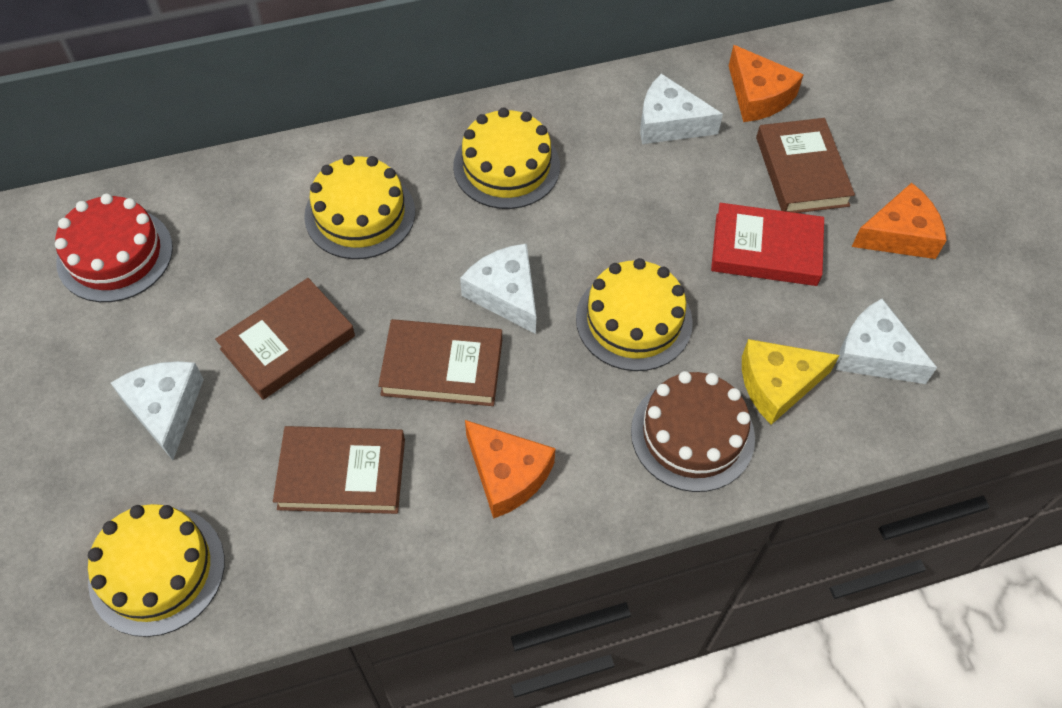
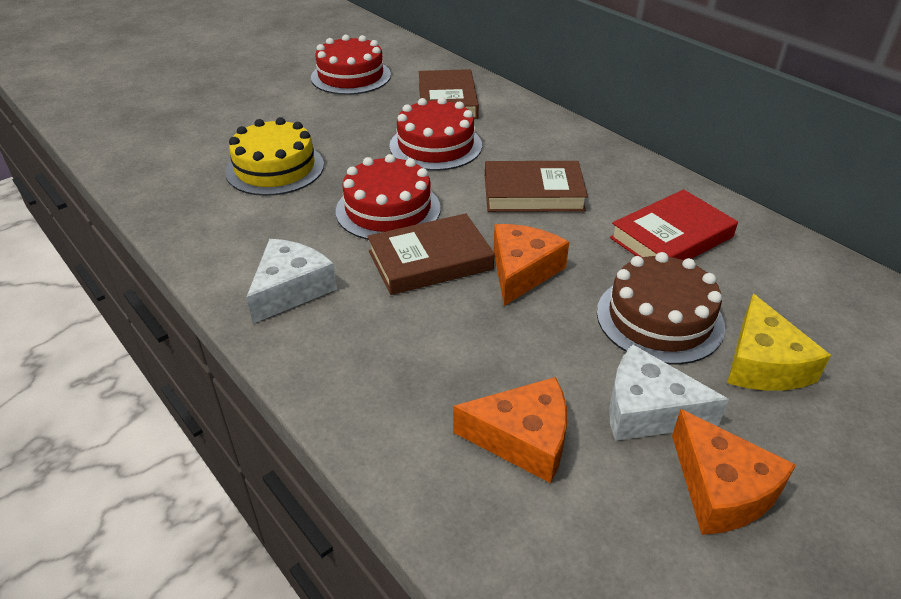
brown book: [215,278,355,400] [273,426,405,514] [378,319,502,406] [756,118,855,213] = 4 -> [367,213,495,295] [419,69,479,119] [485,161,588,212] = 3
red cake: [55,194,173,302] = 1 -> [311,35,391,95] [336,154,441,240] [389,97,482,171] = 3
white cheese: [111,361,204,460] [460,244,536,334] [640,74,723,144] [836,299,937,384] = 4 -> [246,239,337,324] [609,345,729,441] = 2
yellow cake: [88,504,225,637] [304,155,415,259] [453,108,560,209] [576,258,693,371] = 4 -> [225,117,324,196] = 1

